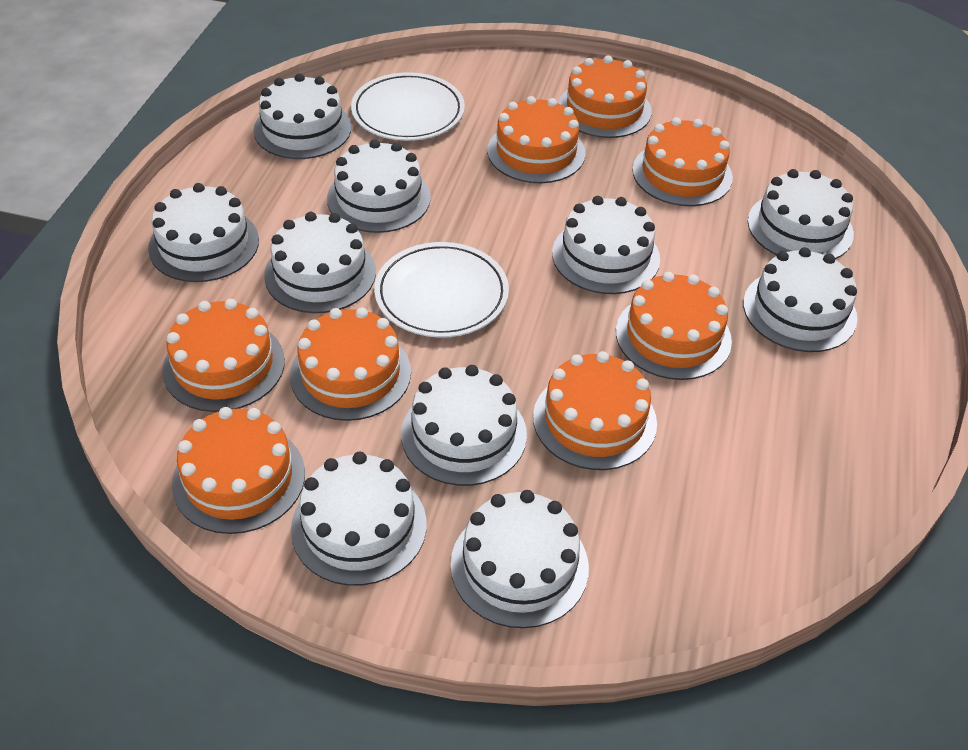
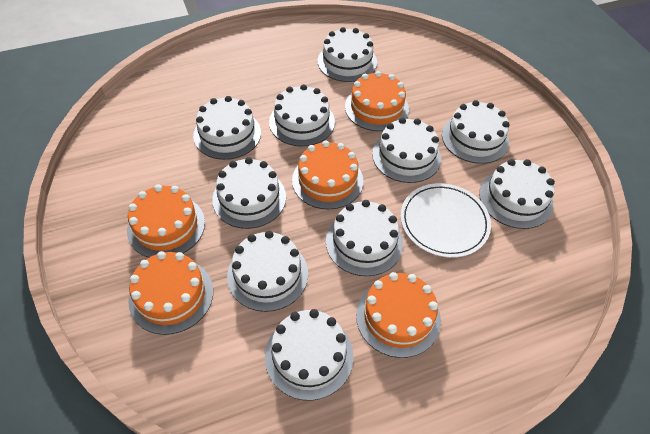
orange cake: [162,299,285,412] [172,407,305,534] [290,307,411,421] [487,96,585,183] [533,351,657,470] [558,56,652,138] [616,272,732,380] [632,117,733,206] = 8 -> [127,184,205,258] [128,251,213,335] [292,140,363,210] [345,71,409,131] [356,272,441,358] = 5
white plate: [351,72,465,141] [374,242,509,337] = 2 -> [400,183,491,258] = 1

